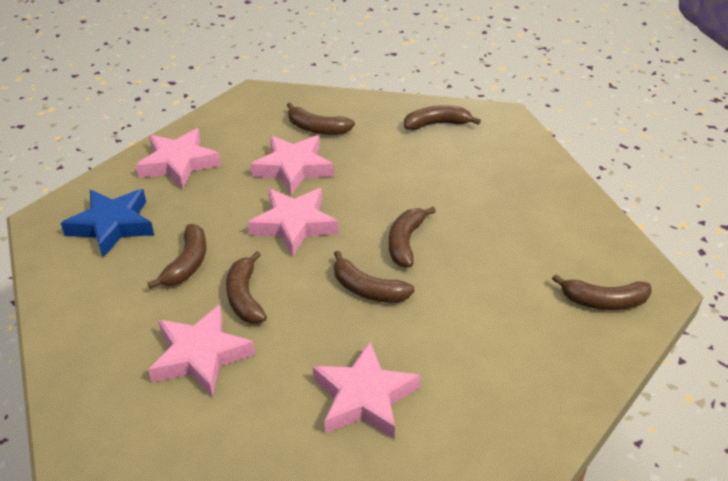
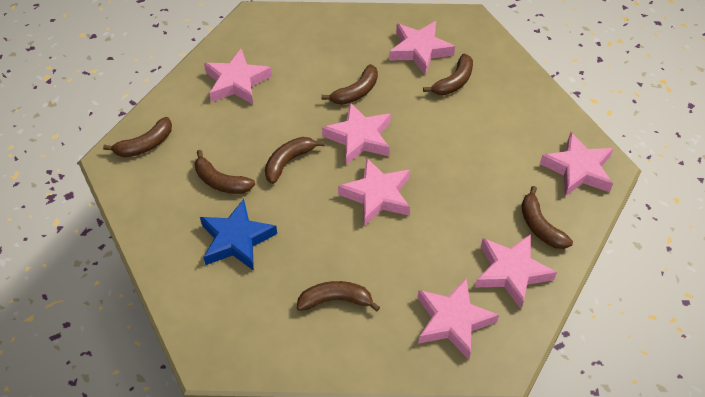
pink star: [136,128,221,189] [148,305,255,397] [248,188,338,257] [250,135,334,195] [313,342,420,439] = 5 -> [204,49,272,104] [322,102,391,165] [338,157,410,226] [389,21,455,75] [418,278,499,360] [475,234,557,309] [540,132,614,196] = 7

